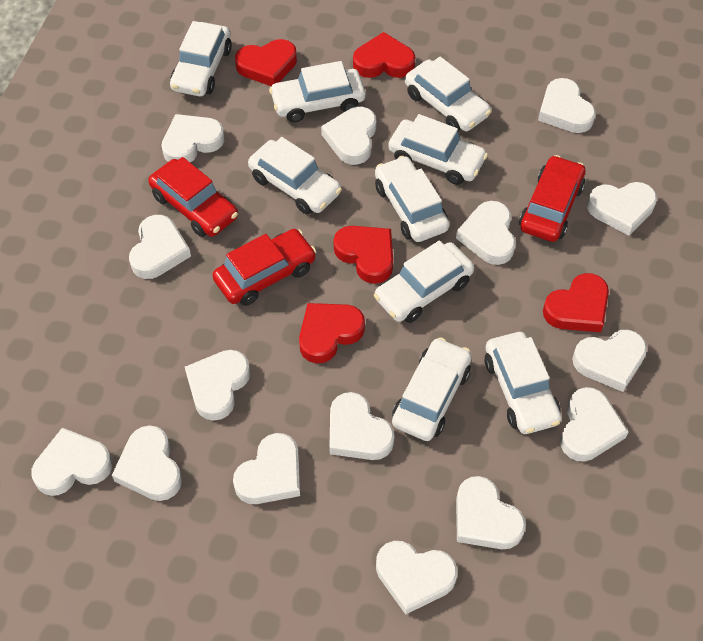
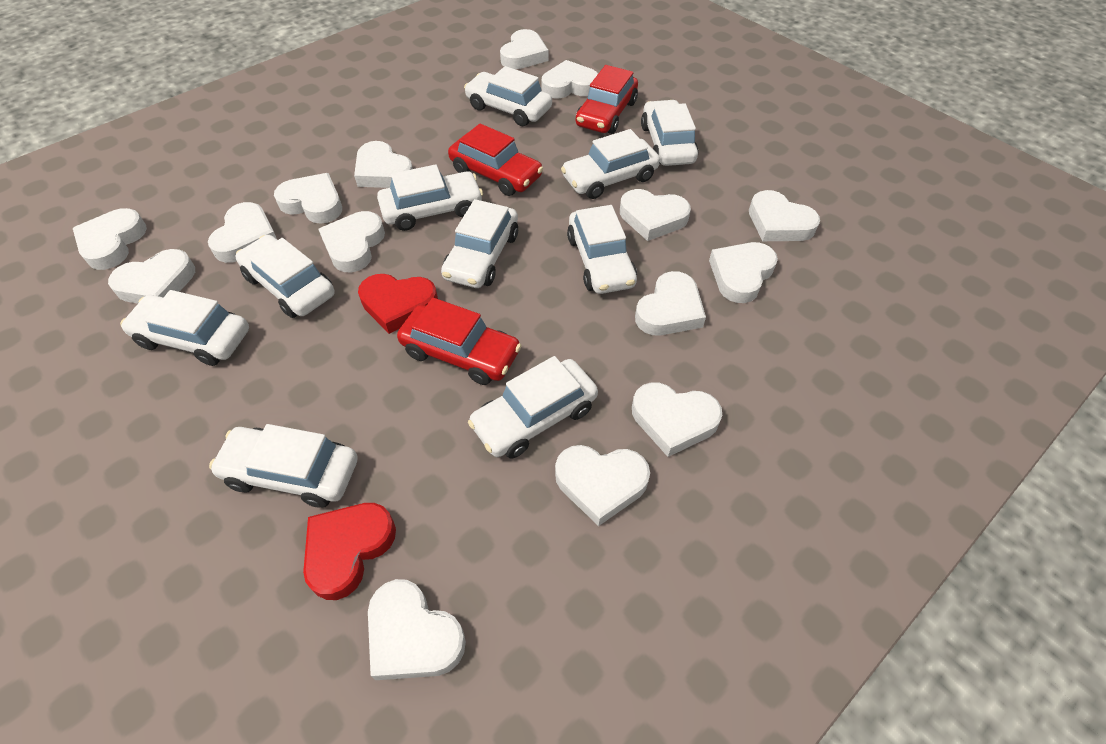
red heart: [235,39,297,87] [299,303,365,363] [334,226,393,284] [353,32,415,78] [543,273,609,332] = 5 -> [303,503,396,600] [358,274,438,334] = 2
white car: [170,21,232,96] [248,137,342,214] [269,61,365,122] [374,241,474,323] [375,156,449,242] [388,114,488,185] [392,337,472,441] [405,57,491,131] [485,332,562,434] = 9 -> [120,290,249,366] [209,424,358,508] [235,235,334,318] [377,164,483,231] [441,199,518,288] [464,66,552,126] [468,356,598,459] [561,129,660,199] [567,205,637,294] [641,100,698,166] = 10

